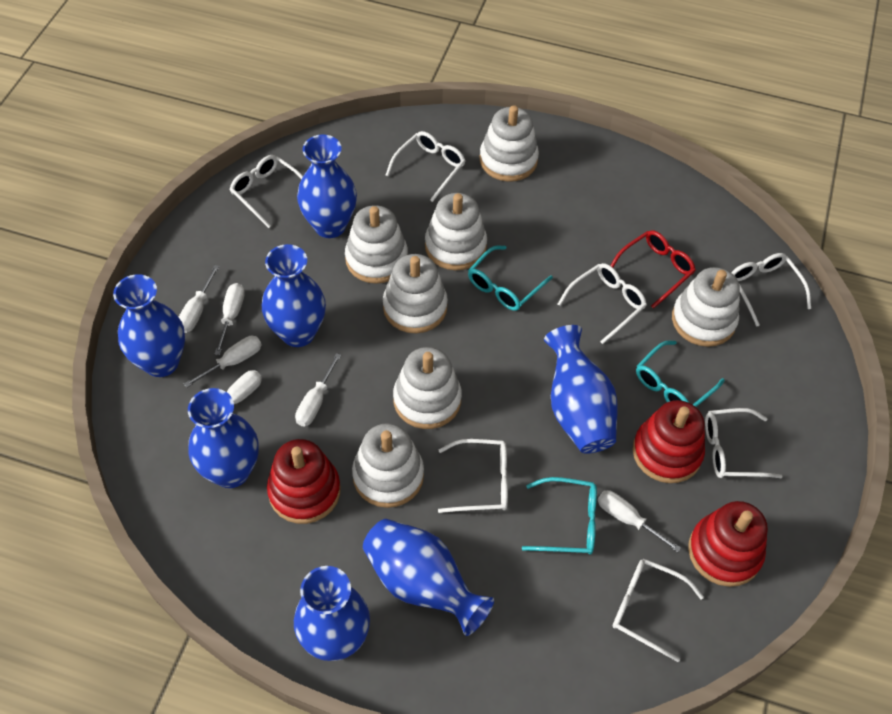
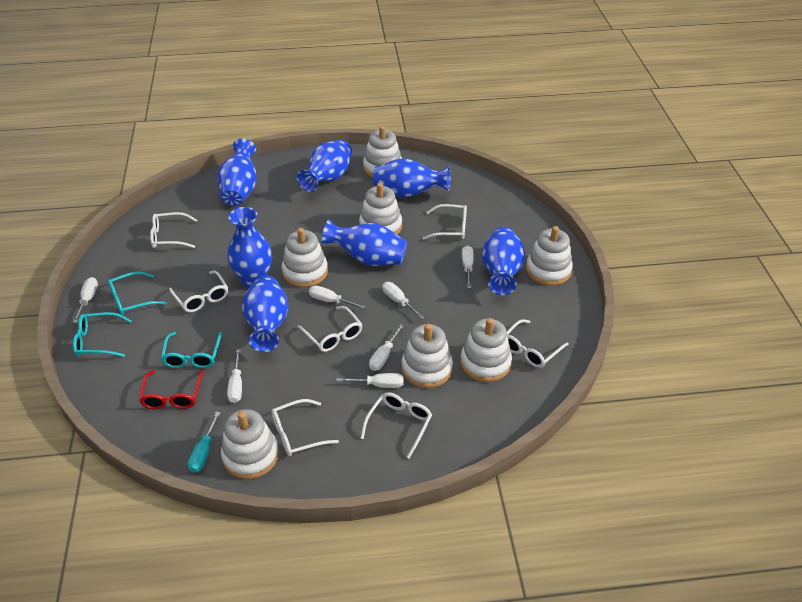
red stacking toy: [267,439,341,524] [632,400,705,483] [688,501,768,587] = 3 -> none = 0
turquoise screwdriver: none = 0 -> [188,412,221,473] = 1
white screwdriver: [179,265,220,333] [184,336,262,388] [191,370,262,431] [215,283,245,355] [295,353,341,426] [598,490,681,552] = 6 -> [73,277,98,323] [227,349,242,403] [309,286,366,309] [336,373,404,388] [369,324,404,371] [382,282,425,319] [462,246,474,288] = 7

